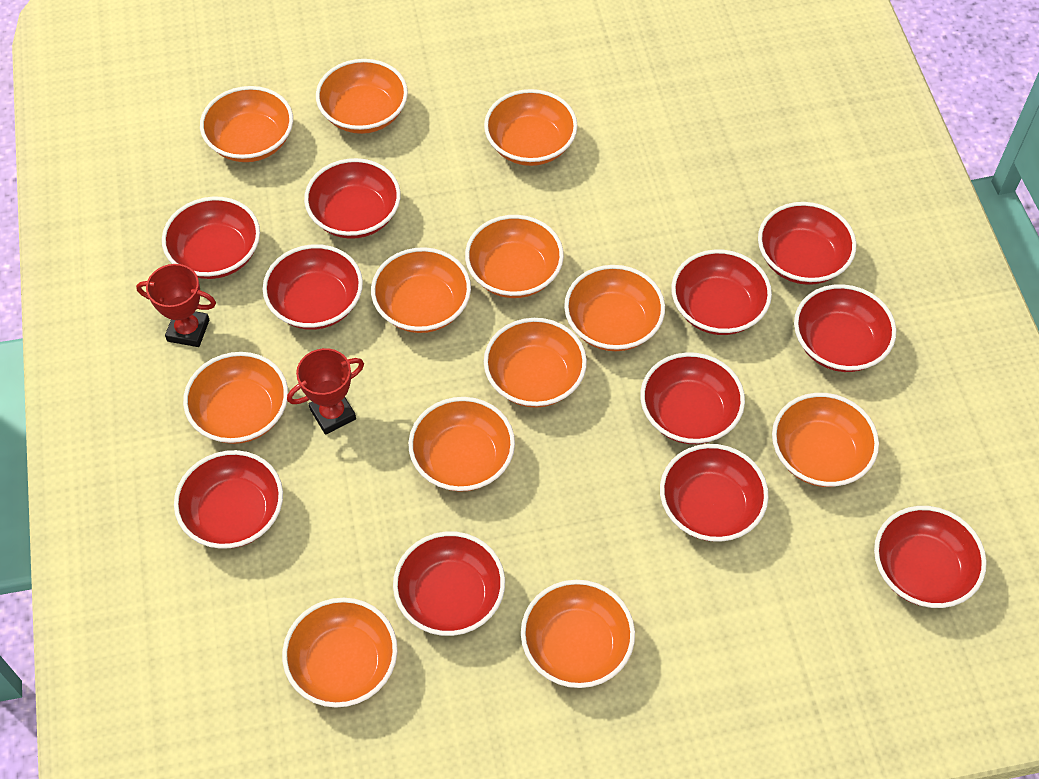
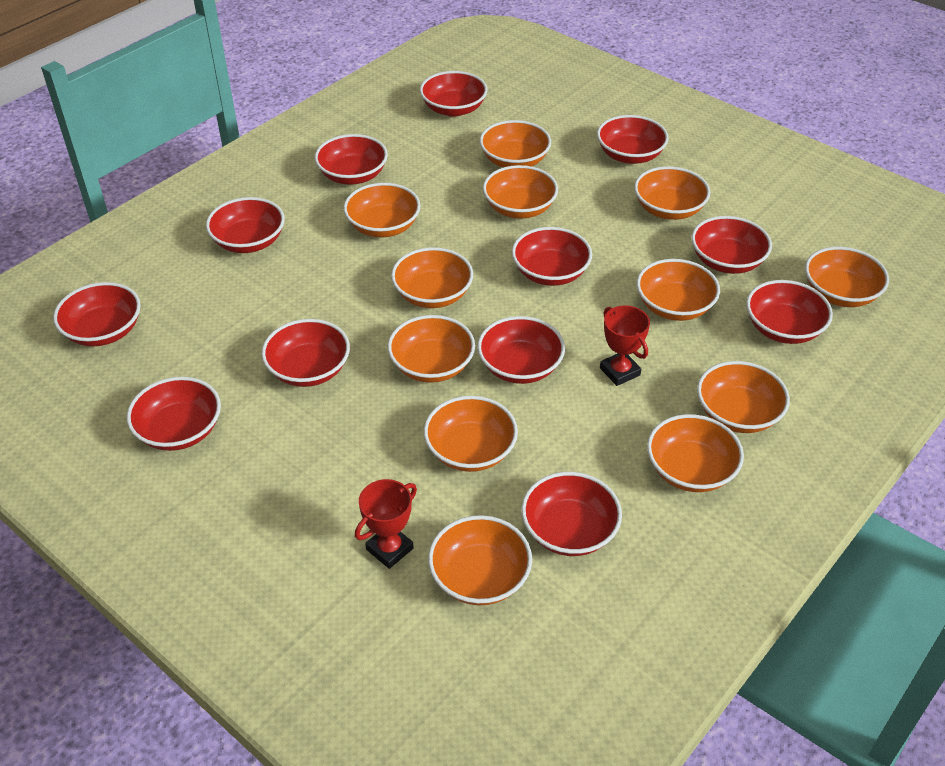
red bowl: [162,196,260,279] [174,450,283,549] [263,244,363,330] [304,158,401,239] [393,531,505,636] [640,352,745,444] [660,444,769,542] [671,249,772,335] [758,202,856,285] [794,284,896,372] [874,506,987,608] = 11 -> [53,282,141,346] [126,377,221,451] [206,197,285,253] [261,319,350,387] [315,134,388,185] [420,71,487,117] [477,316,565,384] [512,227,592,286] [521,472,622,556] [597,115,669,164] [691,216,772,274] [746,280,833,344] = 12

